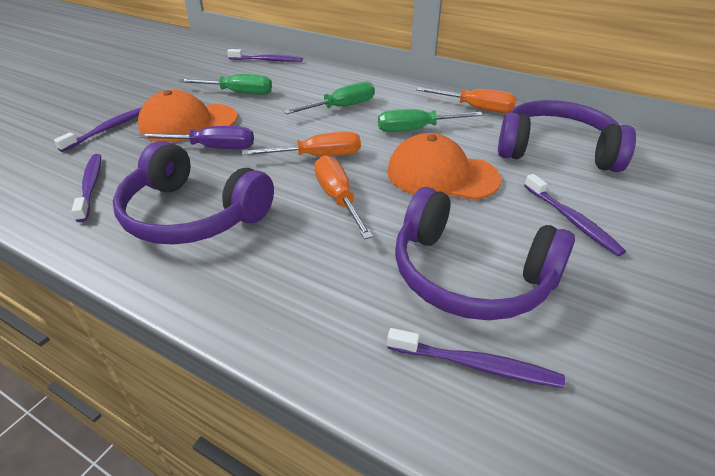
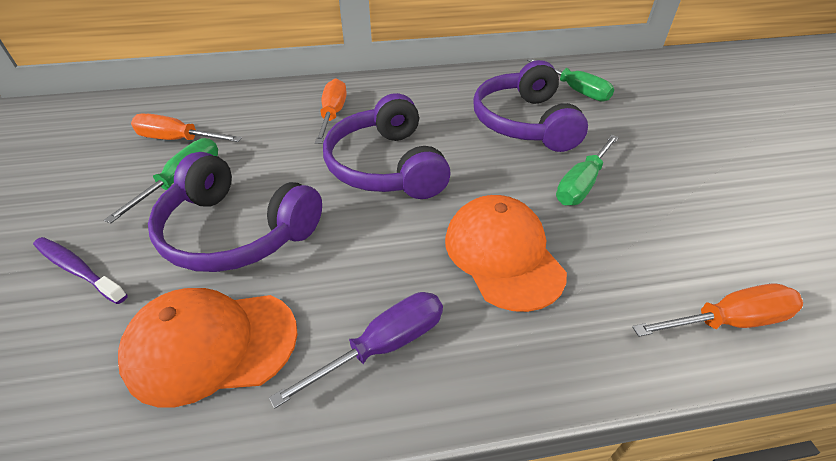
purple toothbrush: [54,107,142,152] [72,154,101,222] [227,49,303,62] [387,328,565,388] [524,174,626,256] = 5 -> [33,237,128,304] = 1

